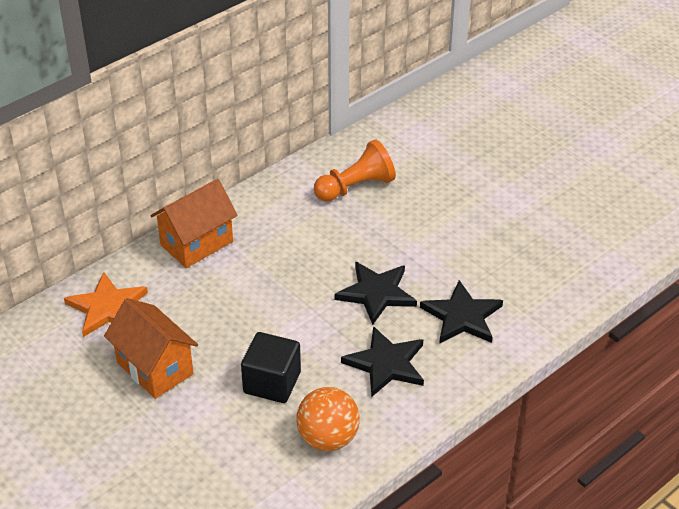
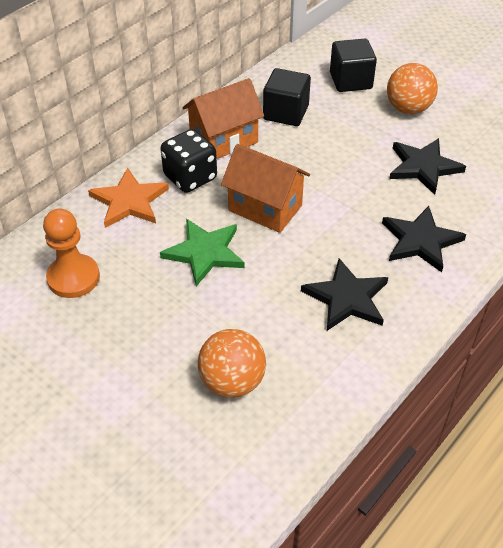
black cube: [241,332,301,403] = 1 -> [263,68,311,126] [330,39,377,92] = 2
black dice: none = 0 -> [161,129,217,193] = 1
green star: none = 0 -> [160,219,245,286] = 1
orange ball: [296,387,360,451] = 1 -> [198,329,266,398] [387,63,438,114] = 2

